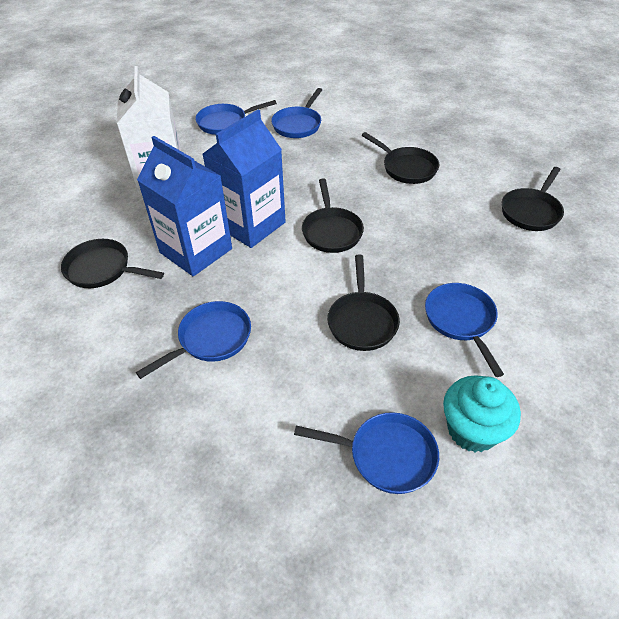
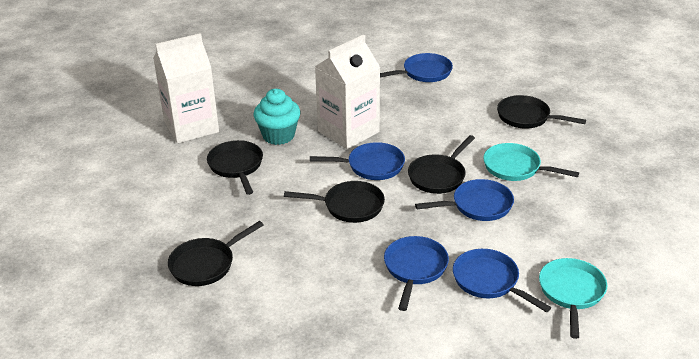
blue carton: [137,136,232,276] [203,110,286,248] = 2 -> none = 0
turquoise pan: none = 0 -> [483,143,579,181] [539,258,607,339] = 2
white carton: [117,66,181,195] = 1 -> [153,33,219,144] [315,35,380,149] = 2

